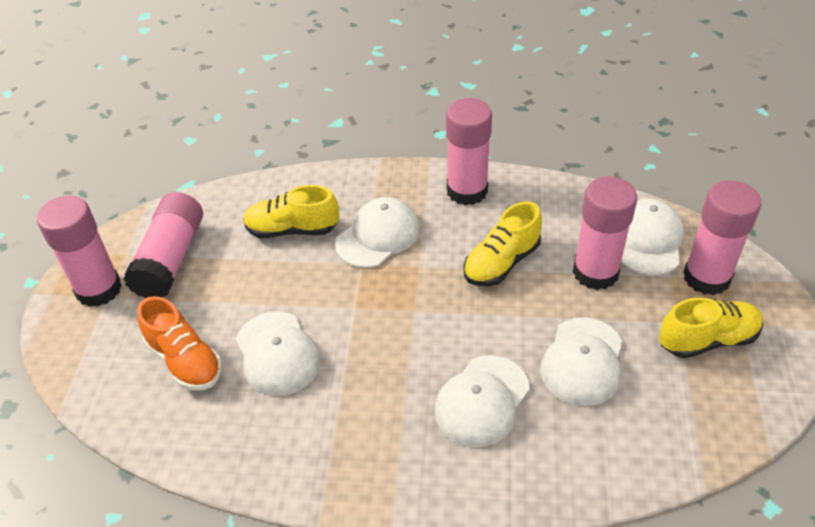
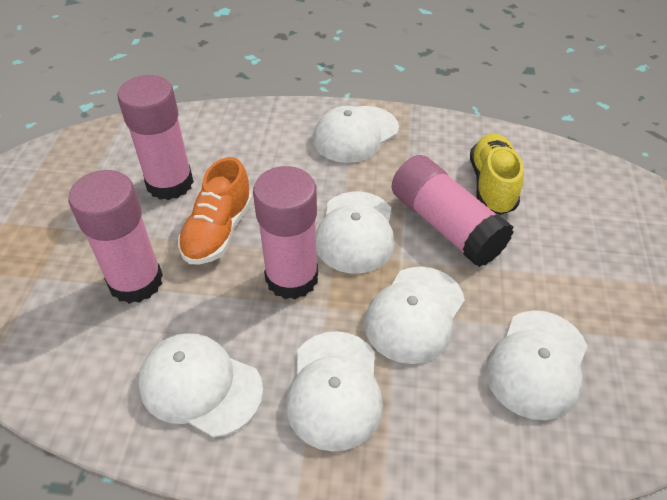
pink glue stick: [37,196,122,307] [123,192,203,298] [446,98,492,205] [573,176,637,290] [683,180,761,295] = 5 -> [68,170,163,304] [118,75,194,200] [253,166,318,300] [391,155,513,267] = 4
white cap: [236,311,321,396] [335,197,420,268] [434,355,530,447] [540,317,622,406] [621,198,684,275] = 5 -> [139,333,263,437] [286,331,383,451] [313,106,399,163] [316,191,394,274] [364,267,465,364] [485,310,587,420] = 6
yellow shoe: [243,185,339,238] [464,201,542,286] [659,298,764,358] = 3 -> [470,133,523,215] = 1

